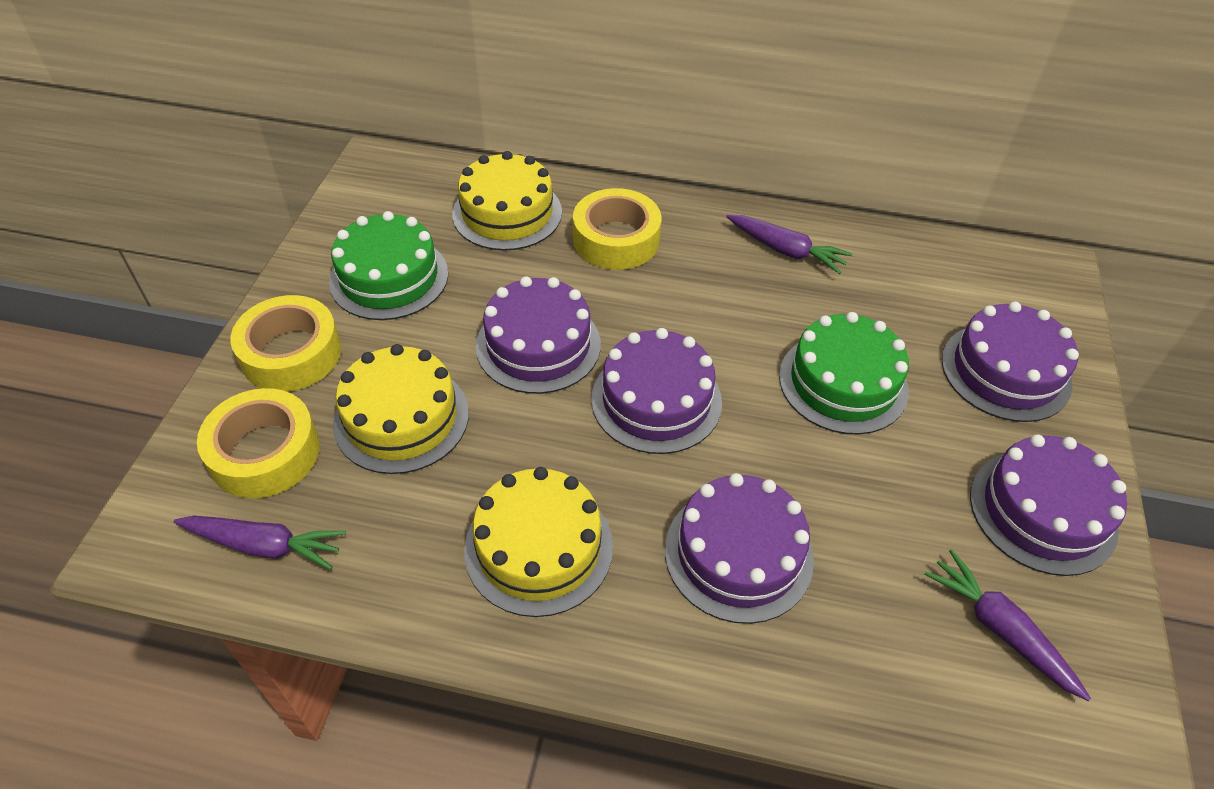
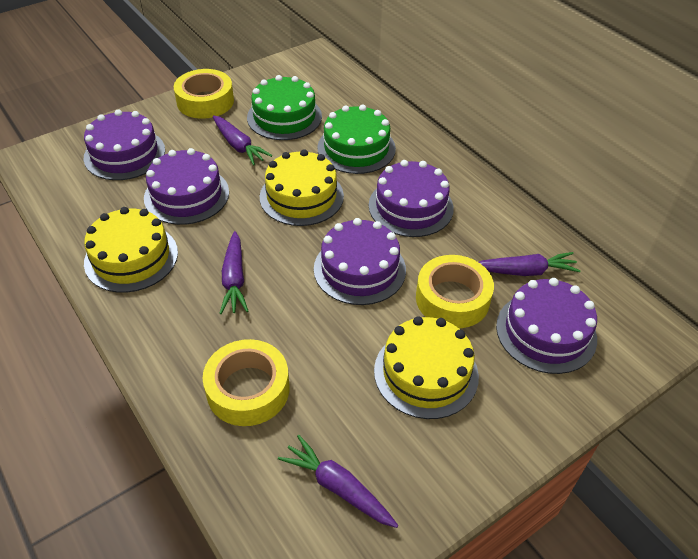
purple carrot: [174,515,346,570] [726,215,852,274] [924,549,1091,701] = 3 -> [212,115,272,165] [219,231,249,314] [278,435,398,528] [479,252,580,276] = 4

